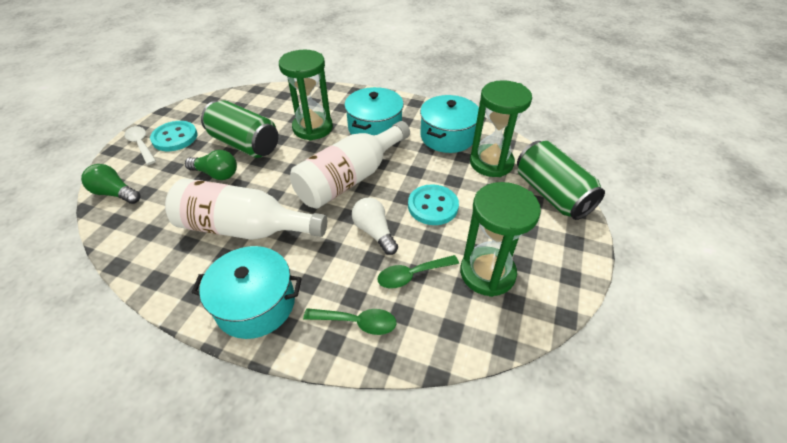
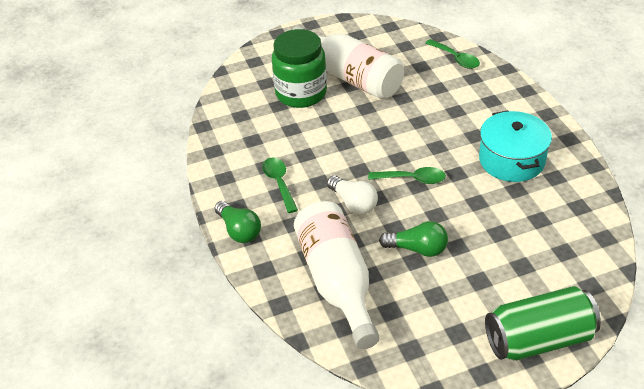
green can: [201,100,279,158] [517,141,605,220] = 2 -> [485,286,601,361] = 1
green hourglass: [279,50,333,140] [460,182,541,297] [470,80,532,177] = 3 -> none = 0
green jar: none = 0 -> [272,29,327,108] = 1
green spoon: [303,308,396,335] [377,255,459,288] = 2 -> [262,158,298,213] [368,167,446,184] [426,39,480,69] = 3
turquoise button: [150,121,198,151] [408,184,459,225] = 2 -> none = 0
turquoise pot: [191,246,302,339] [345,87,404,135] [420,95,479,153] = 3 -> [479,111,552,182] = 1
white spoon: [124,126,156,165] = 1 -> none = 0

